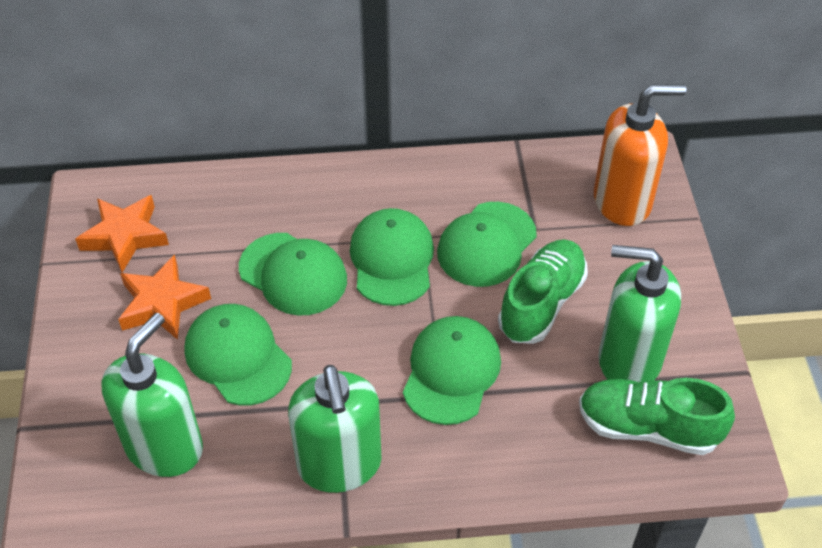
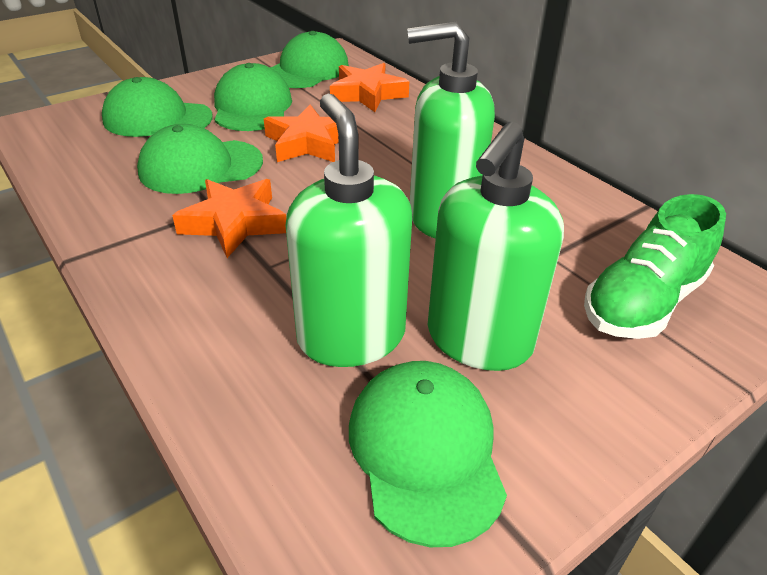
green shoe: [498,239,588,344] [579,378,735,455] = 2 -> [584,194,726,339] = 1
orange soap dispenser: [594,84,686,226] = 1 -> none = 0
orange star: [75,195,169,272] [118,255,211,340] = 2 -> [172,179,286,258] [264,104,339,162] [330,63,409,112] = 3

